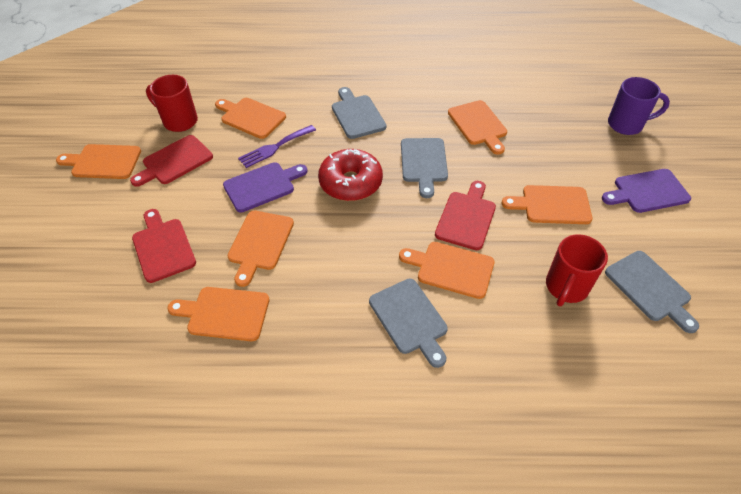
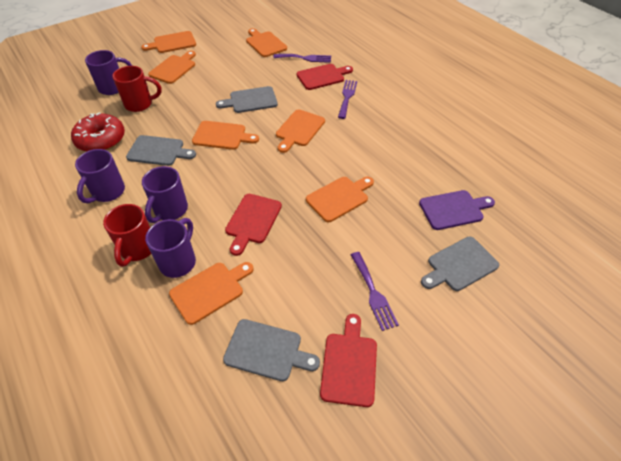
purple cutting board: [223,162,307,213] [602,169,691,213] = 2 -> [419,190,495,230] = 1
purple fork: [238,125,316,168] = 1 -> [273,54,331,63] [338,80,357,119] [351,252,399,331] = 3
purple mug: [608,77,670,135] = 1 -> [75,149,125,203] [85,50,132,95] [142,166,188,223] [145,218,196,278] = 4

